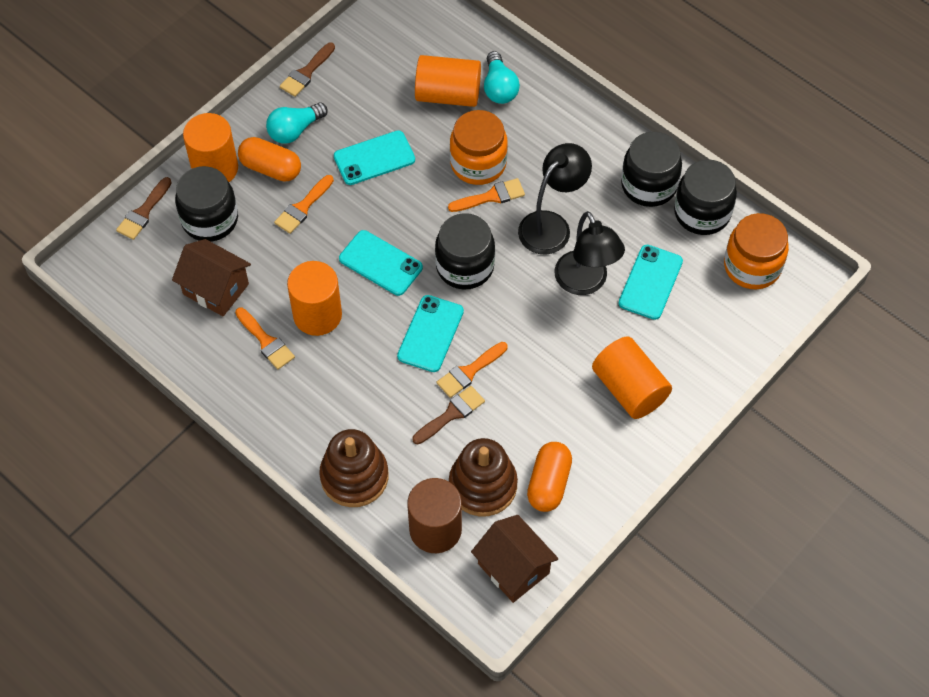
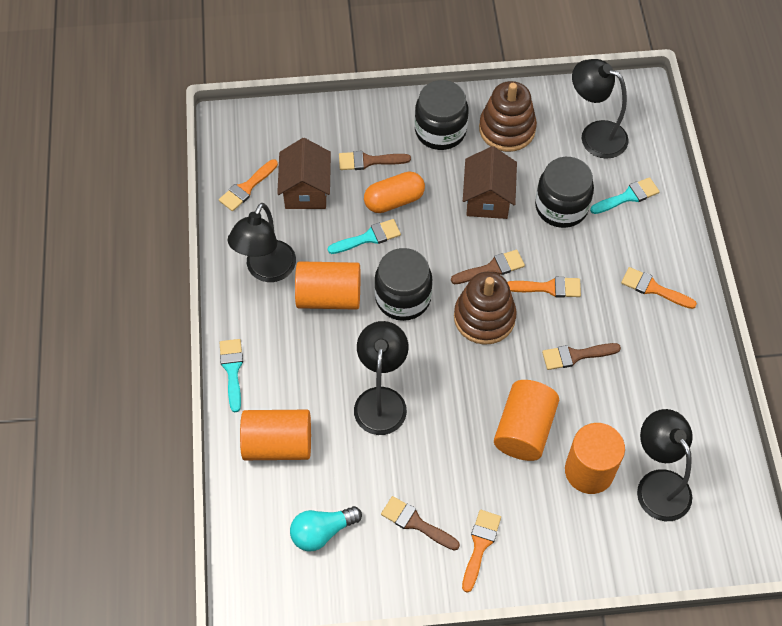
black jar: [175,166,238,242] [435,213,495,290] [621,132,682,207] [674,160,737,235] = 4 -> [374,248,433,321] [415,80,469,150] [535,157,594,228] = 3
black lamp: [518,143,592,255] [554,211,625,295] = 2 -> [227,203,296,282] [354,321,409,435] [572,59,629,159] [637,409,693,521] = 4
brown brush: [116,177,172,240] [280,42,335,97] [413,386,485,444] = 3 -> [339,151,411,170] [381,496,460,551] [451,250,525,284] [542,343,621,370] = 4
brown cylinder: [407,478,462,553] = 1 -> none = 0
orange capsule: [238,137,301,182] [527,442,572,512] = 2 -> [364,171,425,213] = 1
orange jar: [450,110,508,185] [724,213,789,289] = 2 -> none = 0
turquoise brush: none = 0 -> [219,339,243,412] [328,219,401,254] [590,177,660,214] = 3
turquoise light bulb: [266,103,328,144] [484,51,520,104] = 2 -> [290,506,362,551] = 1
turquoise phone: [334,130,415,185] [339,230,423,296] [397,295,464,372] [618,245,683,320] = 4 -> none = 0

